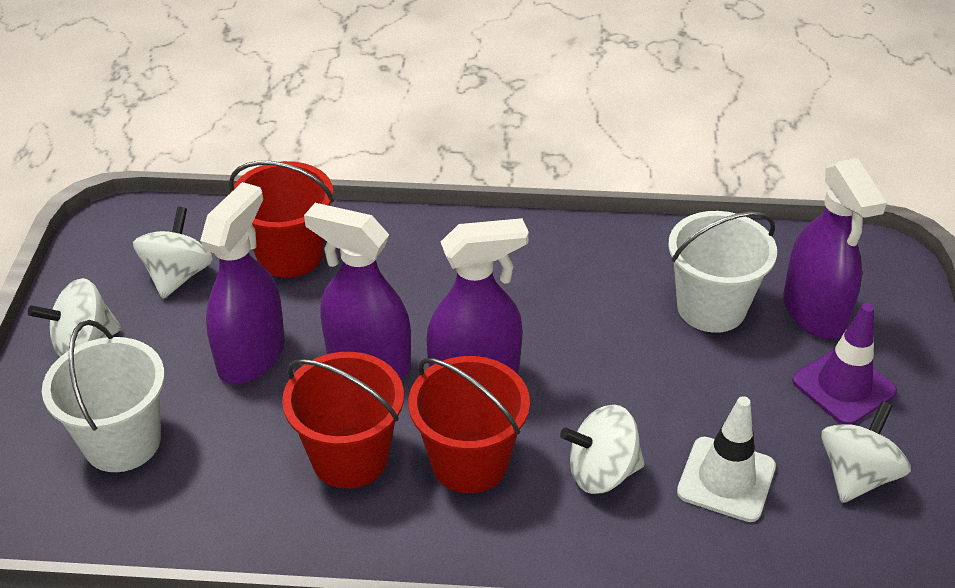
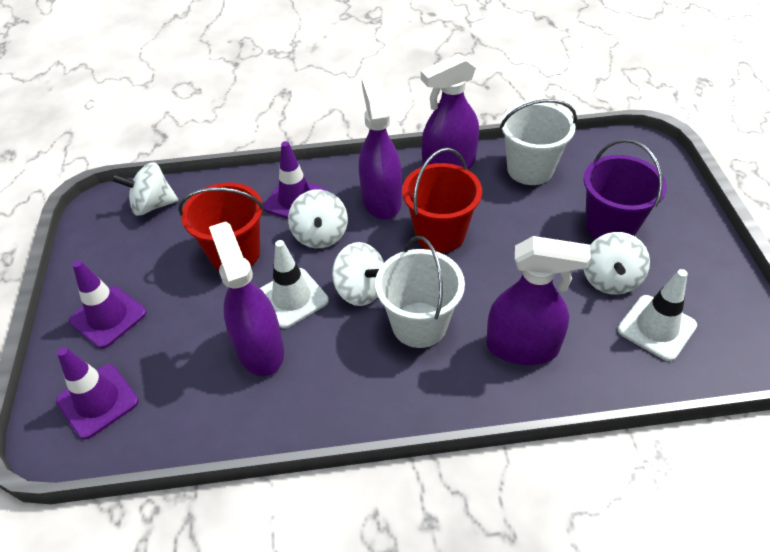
purple bucket: none = 0 -> [584,139,667,239] = 1
purple traffic cone: [792,303,897,425] = 1 -> [56,347,139,439] [69,260,146,349] [263,141,327,219] = 3
red bucket: [229,161,334,278] [282,352,404,489] [408,356,530,493] = 3 -> [178,182,264,270] [402,148,482,253] = 2
white traffic cone: [677,396,776,522] = 1 -> [260,240,329,328] [618,269,697,361] = 2

